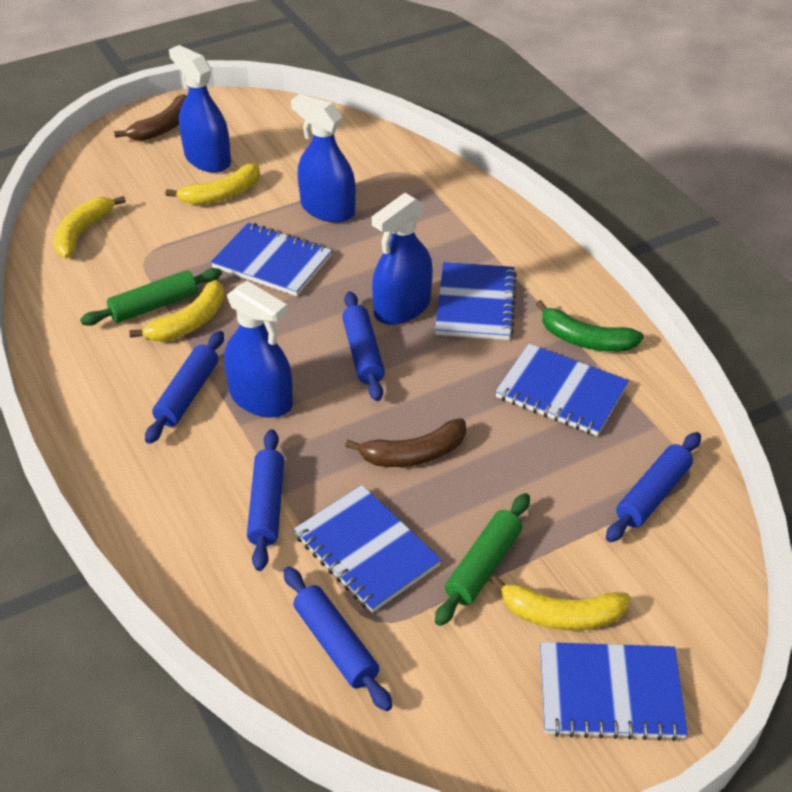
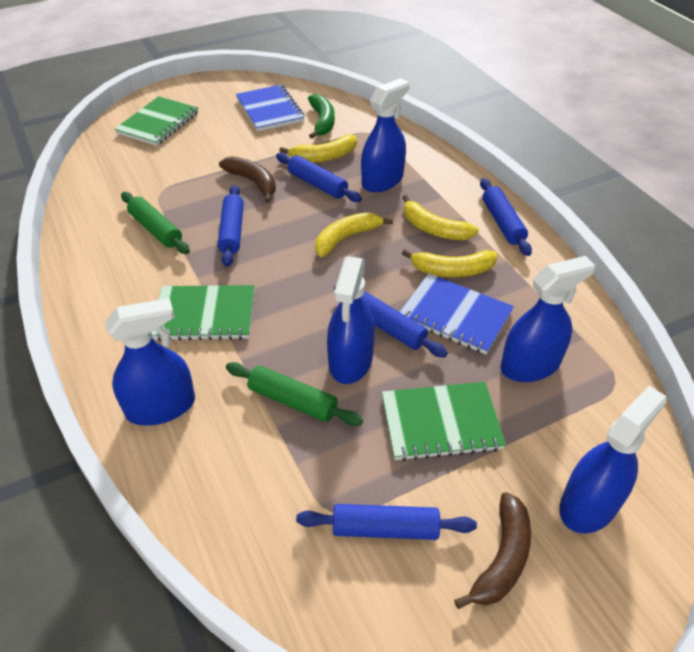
blue notebook: [211,223,332,296] [294,485,442,613] [435,262,517,340] [495,344,629,436] [540,642,688,741] = 5 -> [236,85,305,132] [400,273,514,354] = 2
blue spray bottle: [169,45,231,173] [224,281,293,418] [291,94,356,223] [372,193,433,325] = 4 -> [106,298,195,425] [327,256,375,384] [361,78,410,192] [501,256,595,382] [559,386,667,533] = 5
green notebook: none = 0 -> [115,96,198,146] [151,285,254,341] [382,382,506,461] = 3

